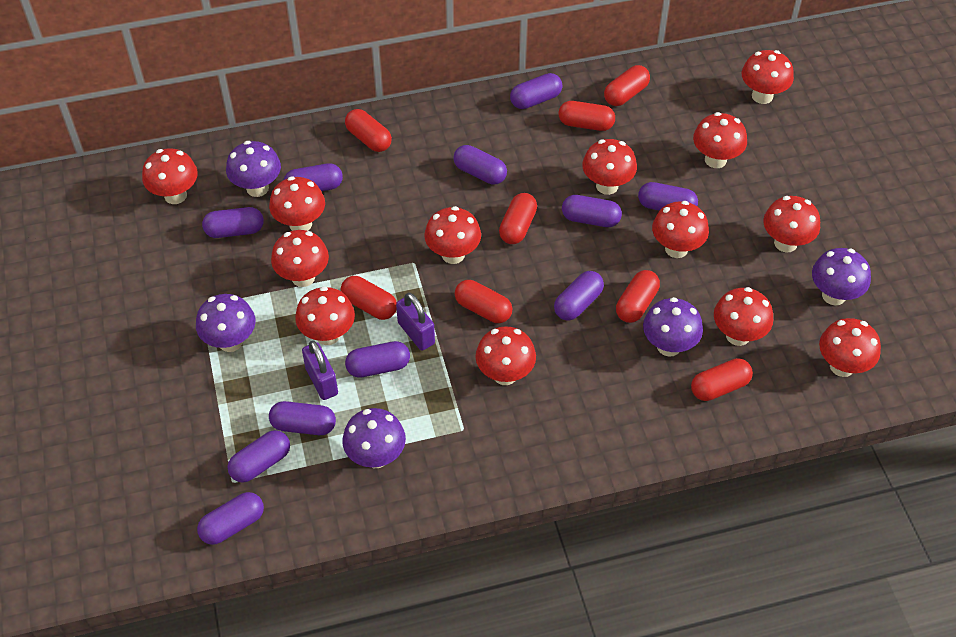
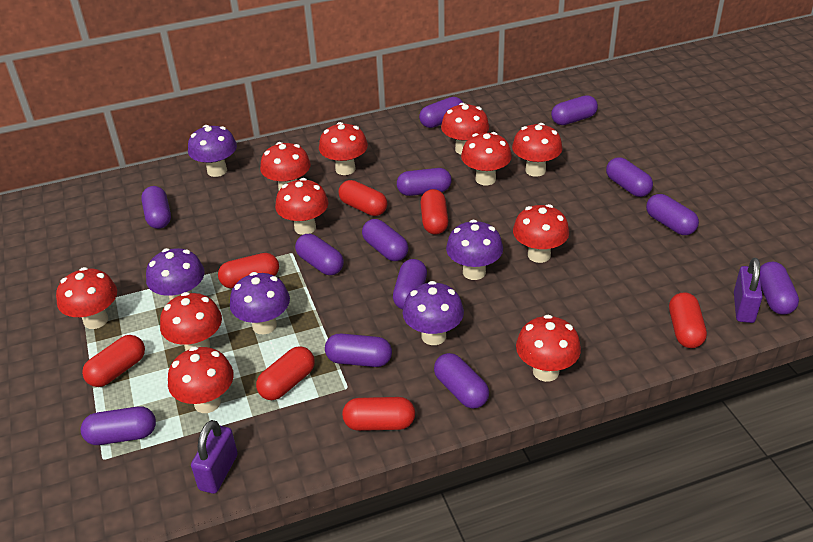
purple capsule: [197,492,264,545] [202,207,264,238] [227,430,290,483] [269,401,336,435] [284,163,343,191] [345,341,410,378] [453,145,507,184] [510,73,562,109] [554,271,604,321] [562,195,622,227] [638,182,698,211] = 11 -> [81,406,156,445] [141,186,171,229] [295,234,344,275] [325,334,392,367] [362,219,409,261] [393,259,427,310] [397,168,452,196] [419,97,463,128] [434,353,489,409] [551,95,598,125] [606,157,653,197] [646,194,699,235] [760,261,799,315] = 13
red capsule: [341,276,397,320] [345,109,392,152] [455,280,512,323] [499,193,537,244] [559,101,615,131] [604,65,650,106] [616,270,660,323] [691,358,753,401] = 8 -> [82,335,145,387] [218,253,279,288] [256,346,315,400] [339,180,387,216] [342,397,415,431] [421,189,448,234] [669,292,707,348] = 7
red mushroom: [142,148,198,204] [269,176,325,231] [271,230,329,287] [295,286,355,345] [424,206,481,264] [476,326,536,385] [582,139,637,195] [652,201,709,258] [693,112,747,168] [714,287,773,346] [742,50,794,104] [763,196,820,253] [819,318,881,377] = 13 -> [56,267,117,329] [160,292,222,351] [168,346,234,413] [260,142,311,190] [275,178,328,235] [319,122,368,175] [441,103,489,154] [461,132,512,185] [512,123,562,177] [513,204,569,263] [516,315,581,382] = 11

